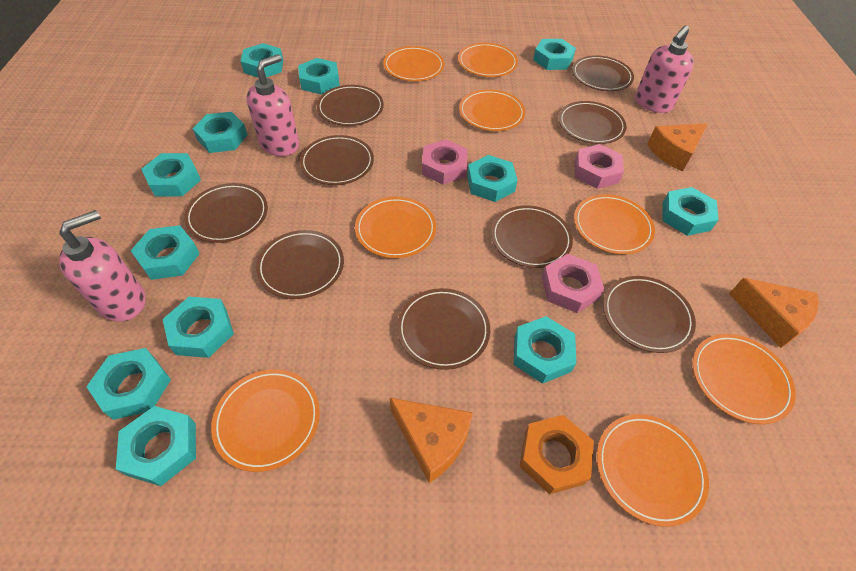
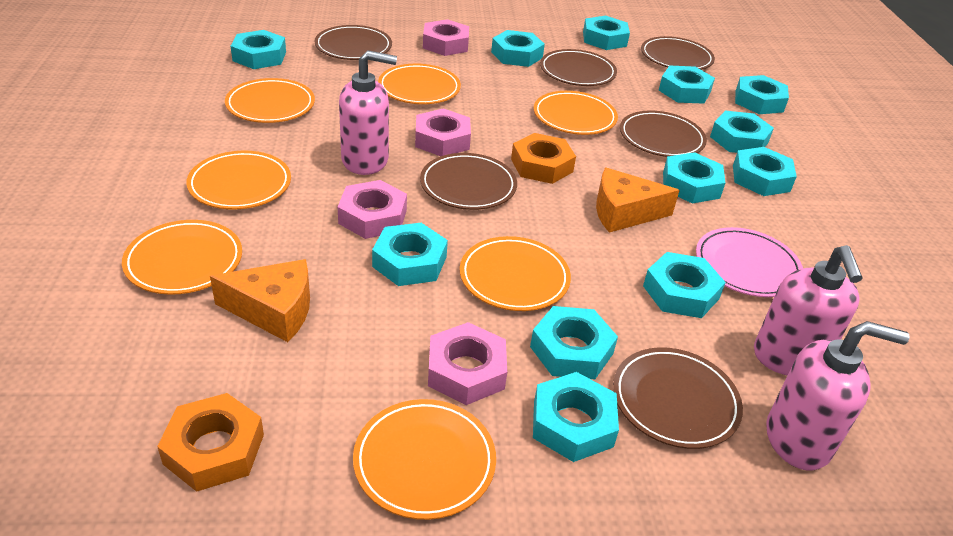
brown plate: [184,183,268,243] [256,230,344,299] [300,135,374,185] [317,85,384,126] [397,288,490,370] [491,205,573,268] [558,101,627,144] [572,55,634,91] [603,276,696,353] = 9 -> [314,25,392,60] [420,153,517,210] [540,49,617,86] [613,347,743,449] [620,111,707,157] [641,36,715,70] = 6
orange cheese: [390,398,473,483] [647,123,707,171] [729,278,819,348] = 3 -> [210,259,310,342] [596,168,680,233] = 2
orange nut: [520,415,594,494] = 1 -> [157,393,264,492] [511,133,576,184] = 2
orange plate: [211,369,320,472] [355,197,436,258] [383,46,444,81] [458,43,518,77] [459,89,525,131] [574,194,655,254] [597,414,709,527] [692,334,796,424] = 8 -> [122,220,242,295] [186,151,291,209] [225,78,315,123] [353,399,496,520] [378,64,461,104] [460,236,571,311] [534,91,618,135] = 7
pink nut: [422,139,467,185] [542,254,604,313] [575,144,624,189] = 3 -> [338,180,407,239] [415,108,471,156] [423,19,469,56] [428,322,507,405] = 4
pink plate: none = 0 -> [696,227,803,297] = 1

